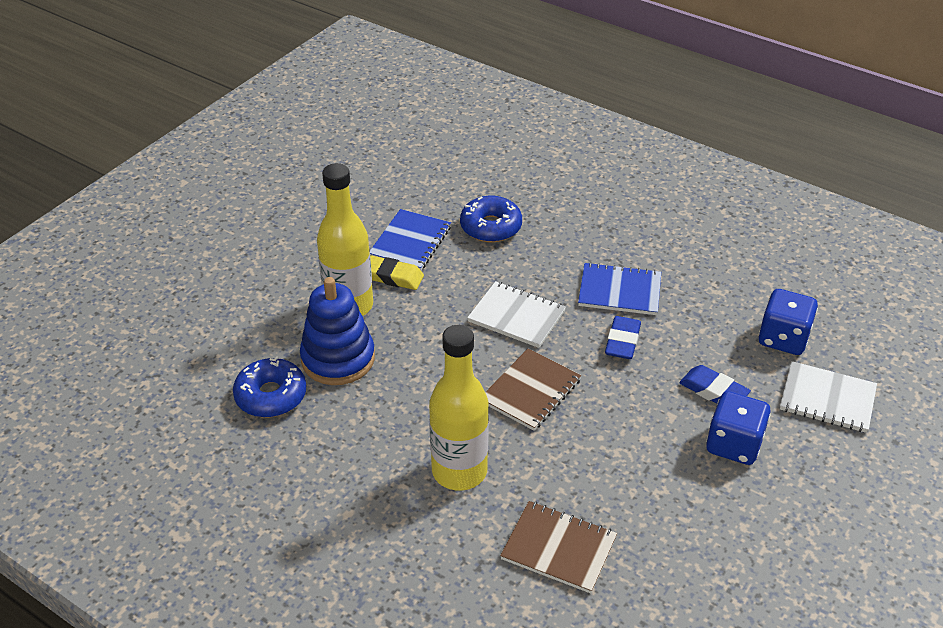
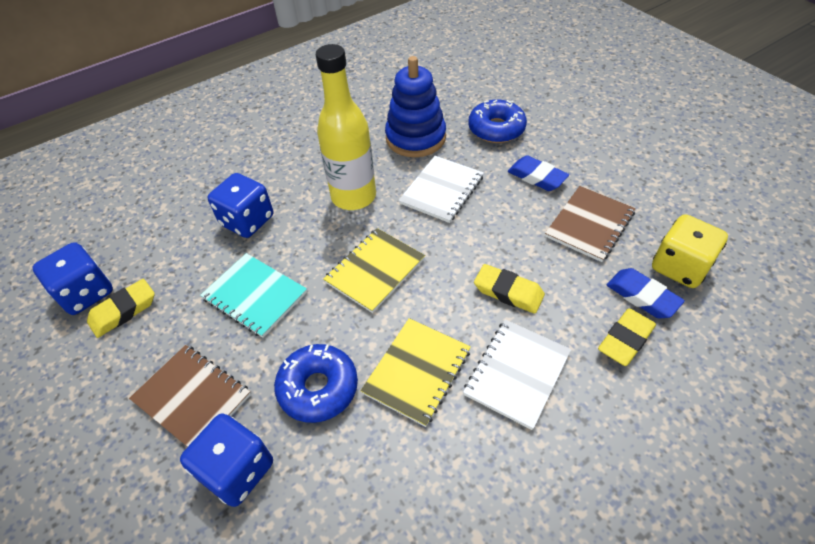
blue dice: [706,391,771,465] [759,289,818,355] = 2 -> [33,242,113,315] [180,413,273,507] [208,173,273,238] = 3
blue notebook: [370,209,451,270] [578,262,661,315] = 2 -> none = 0
turquoise notebook: none = 0 -> [200,253,307,338] = 1
yellow bottle: [317,163,373,316] [429,325,489,491] = 2 -> [316,44,376,210] = 1
yellow dice: none = 0 -> [652,214,728,288] = 1
yellow eraser: [370,255,424,290] = 1 -> [87,279,155,338] [474,264,545,314] [598,308,656,366] = 3
yellow notebook: none = 0 -> [323,228,425,313] [361,318,471,427] = 2

